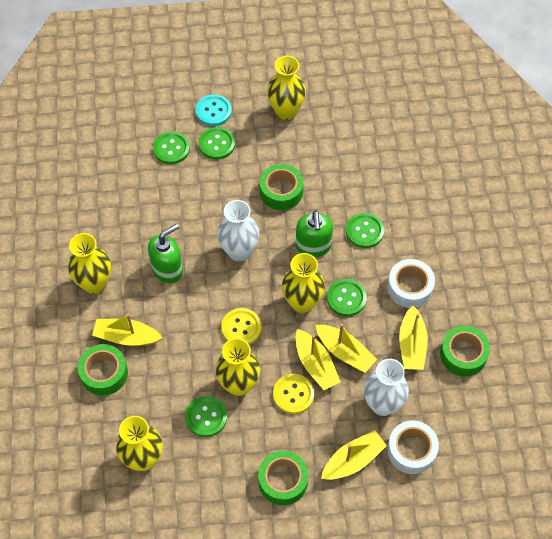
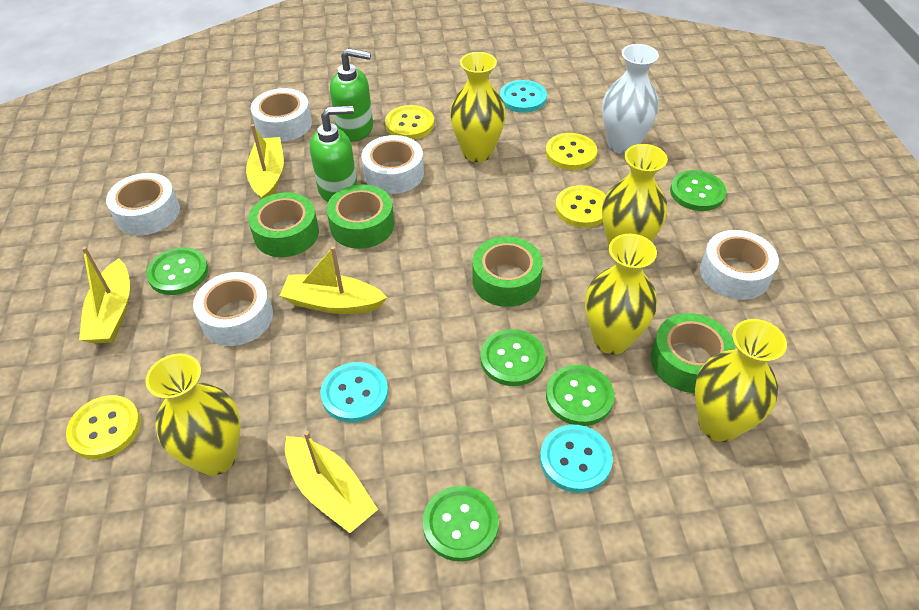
turquoise button: [196,94,232,126] = 1 -> [320,362,388,423] [500,80,547,113] [540,425,613,493] = 3
white tape: [387,259,435,308] [387,420,439,474] = 2 -> [106,173,180,235] [193,272,273,346] [251,88,312,142] [361,135,424,194] [700,230,779,300] = 5
white vase: [217,200,259,262] [364,359,409,416] = 2 -> [602,44,659,154] = 1
yellow boat: [92,314,163,346] [296,329,341,390] [316,324,377,373] [321,430,387,480] [399,306,428,370] = 5 -> [79,247,130,344] [246,124,284,199] [280,246,387,314] [285,431,378,533] = 4
yellow button: [221,308,262,345] [273,374,314,414] = 2 -> [66,395,141,459] [385,105,434,139] [546,133,597,170] [555,185,606,228] = 4

